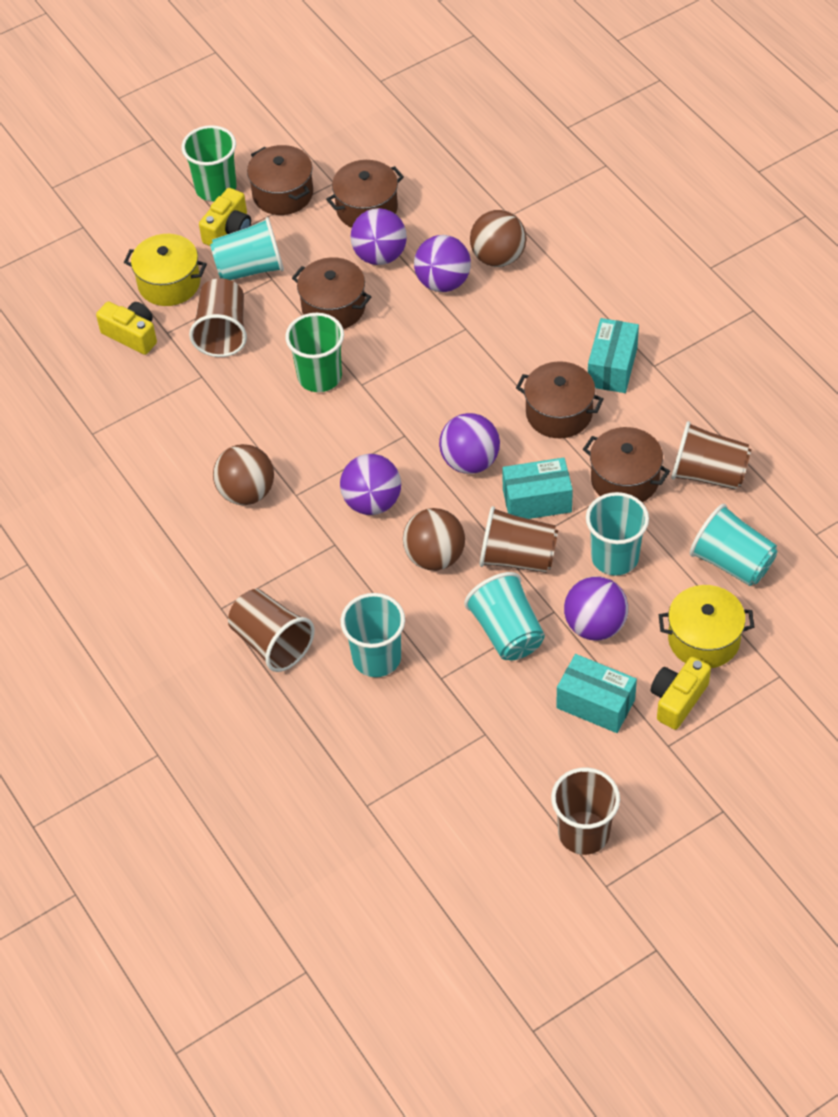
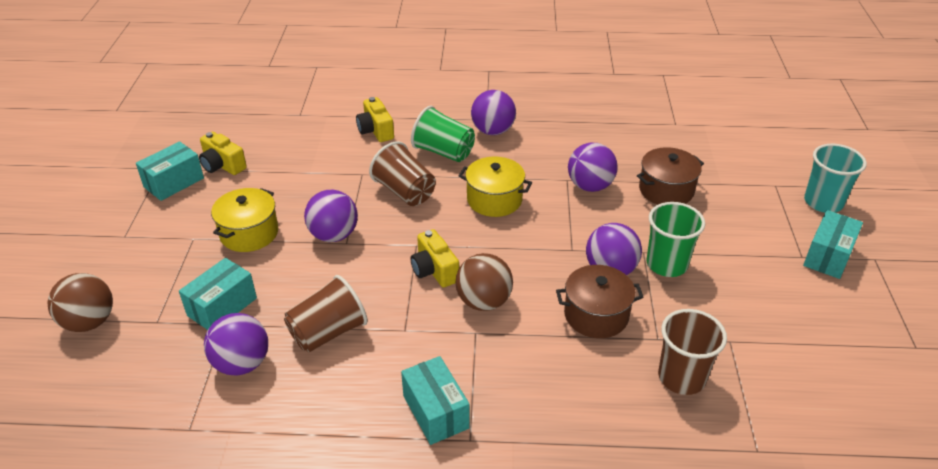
brown ball: [213,444,274,505] [403,508,465,571] [470,210,527,267] = 3 -> [48,273,113,332] [455,253,513,311] = 2
brown cup: [189,278,247,357] [228,589,314,672] [479,506,558,573] [551,767,620,855] [671,421,751,490] = 5 -> [284,275,368,352] [369,141,436,206] [658,309,727,395] = 3
brown pot: [247,145,313,215] [292,257,371,329] [326,160,404,228] [516,361,604,438] [583,427,670,502] = 5 -> [556,265,643,338] [637,147,704,205] = 2
turquoise box: [502,457,573,519] [556,654,637,733] [588,318,639,393] = 3 -> [136,141,204,201] [179,258,257,330] [401,356,470,445] [803,210,863,279] = 4
turquoise cup: [210,217,284,280] [341,593,405,677] [464,572,545,660] [586,492,649,576] [690,504,777,586] = 5 -> [804,144,867,213] = 1

